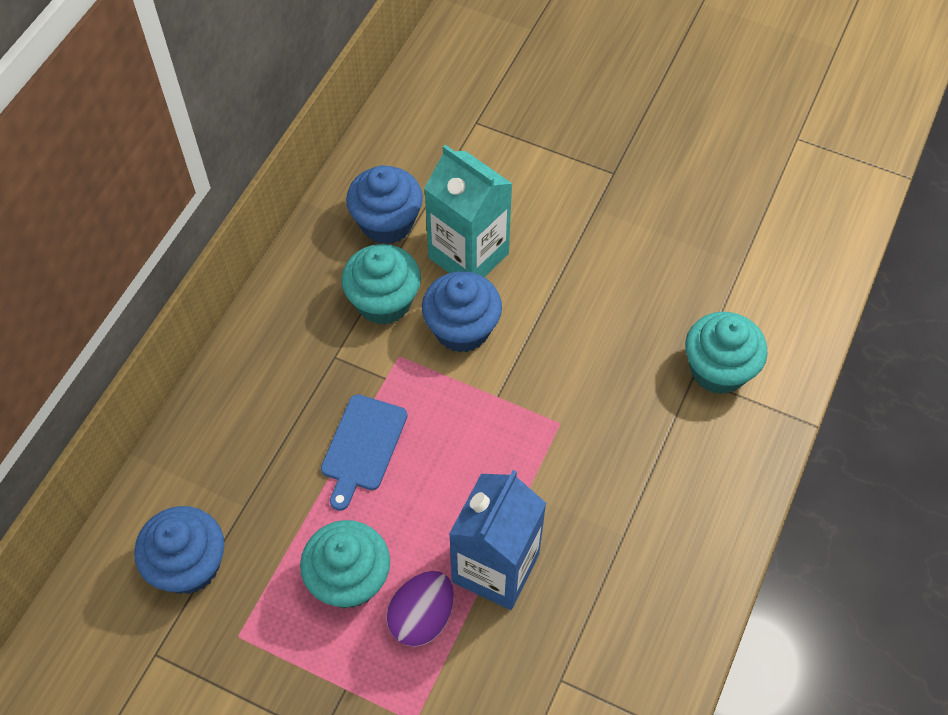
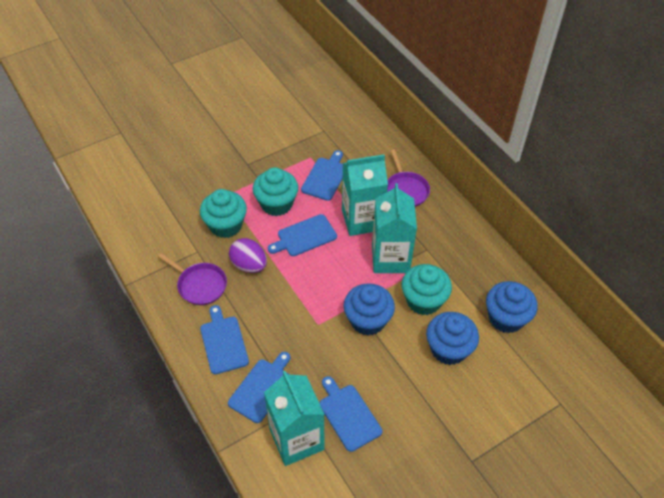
blue carton: [449,470,546,610] = 1 -> none = 0
blue cutting board: [321,394,408,511] = 1 -> [200,305,249,374] [228,352,290,423] [268,214,337,256] [301,150,343,201] [320,376,382,452] = 5
purple pan: none = 0 -> [158,253,227,305] [387,150,430,207] = 2
turquoise carton: [424,145,512,277] = 1 -> [264,371,325,466] [342,155,388,236] [372,183,417,273] = 3

